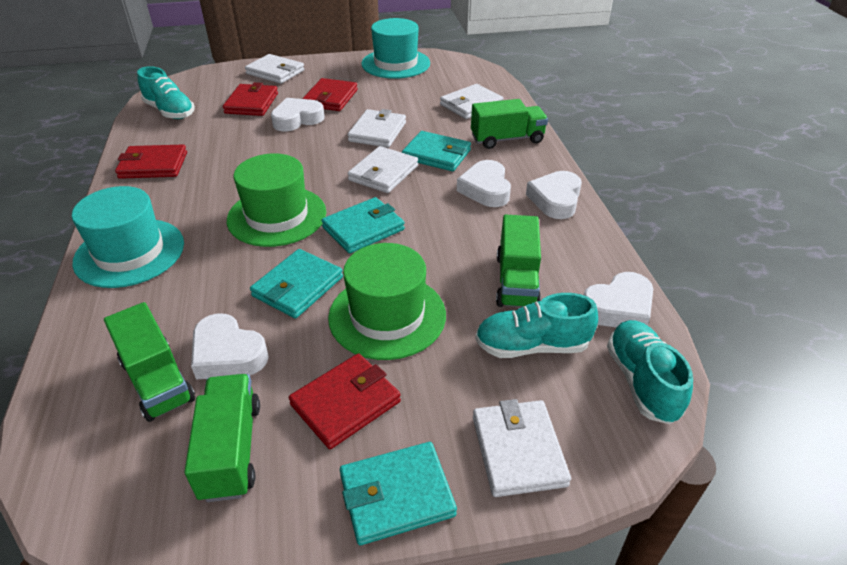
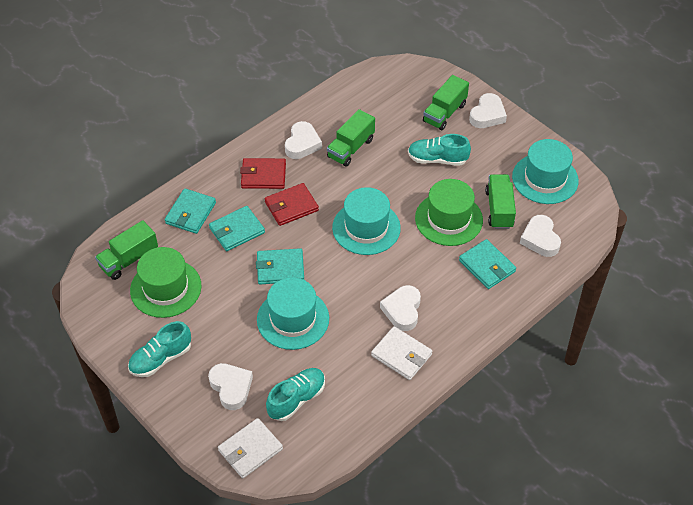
red wallet: [115,145,187,179] [223,82,278,116] [289,353,401,449] [302,78,358,111] = 4 -> [240,158,286,189] [265,183,319,226] = 2
turquoise hat: [72,186,184,288] [362,18,430,79] = 2 -> [257,277,329,350] [332,187,401,255] [512,139,579,204] = 3
white wallet: [245,54,304,84] [348,109,406,148] [348,146,418,193] [440,84,504,119] [473,399,571,497] = 5 -> [218,418,283,478] [371,326,432,380] = 2

